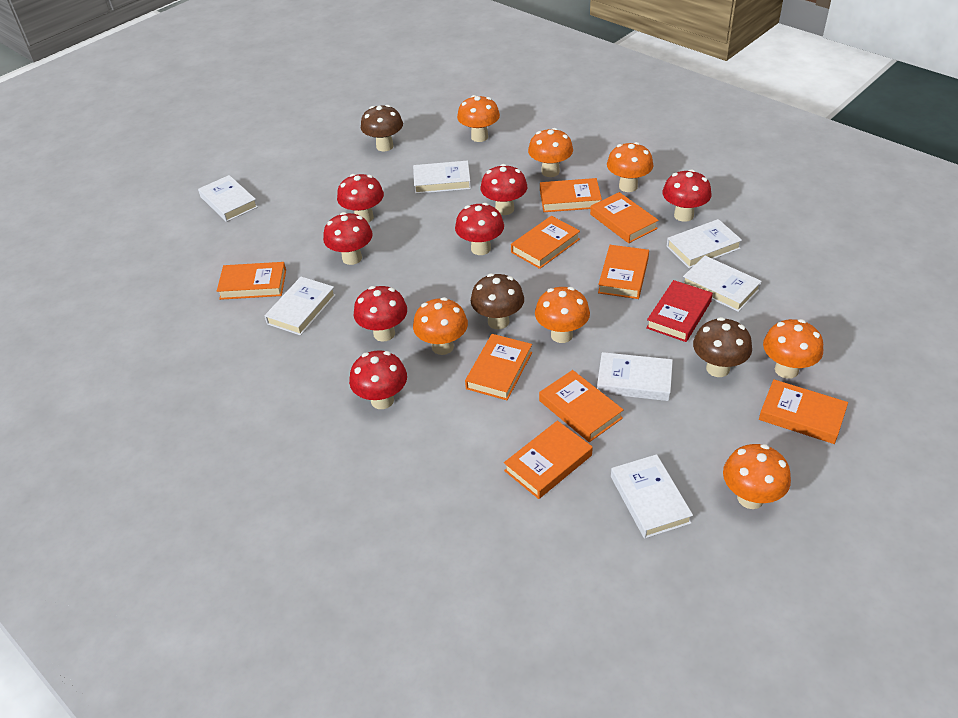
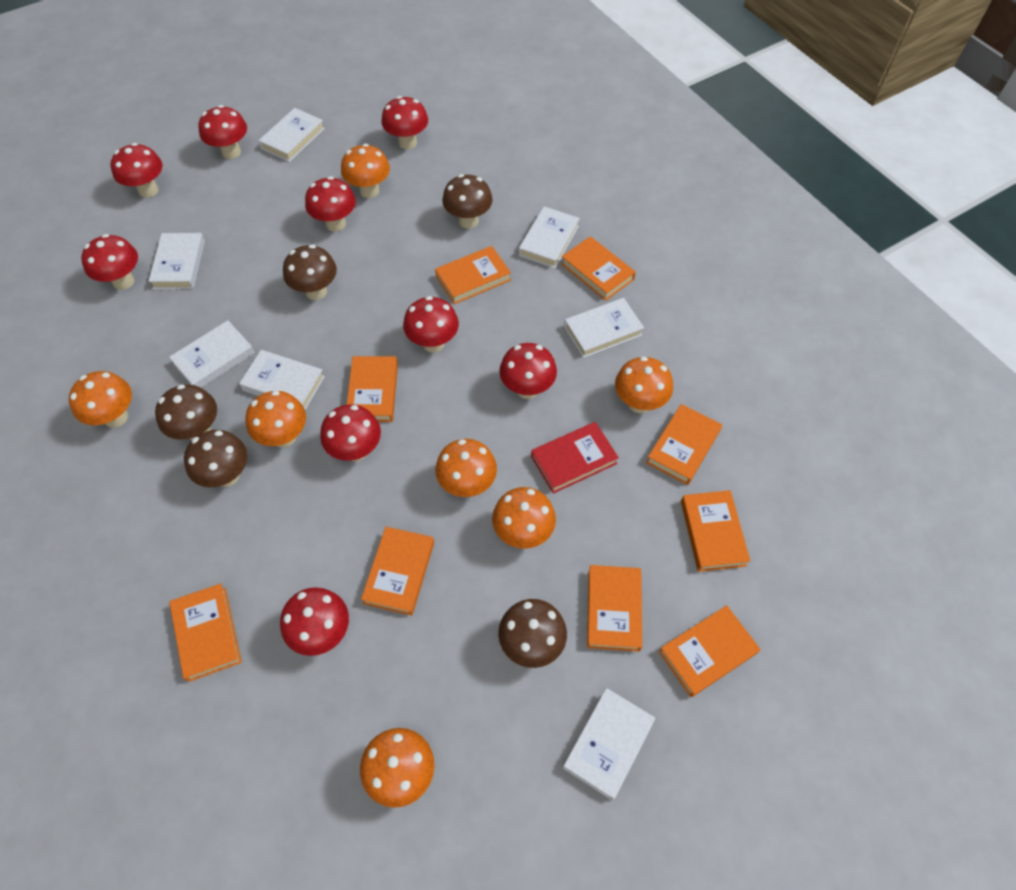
brown mushroom: [361,105,403,151] [471,273,524,329] [693,317,752,377] = 3 -> [155,384,217,440] [184,430,248,487] [283,245,337,300] [442,174,493,228] [498,599,567,668] = 5
red mushroom: [323,212,373,265] [337,174,384,223] [349,350,407,409] [354,286,407,342] [455,203,504,255] [481,164,527,215] [662,169,712,222] = 7 -> [81,234,138,290] [110,143,163,197] [198,105,247,159] [280,587,349,656] [305,176,356,231] [320,405,381,461] [381,96,428,149] [403,296,459,353] [499,343,557,399] = 9

